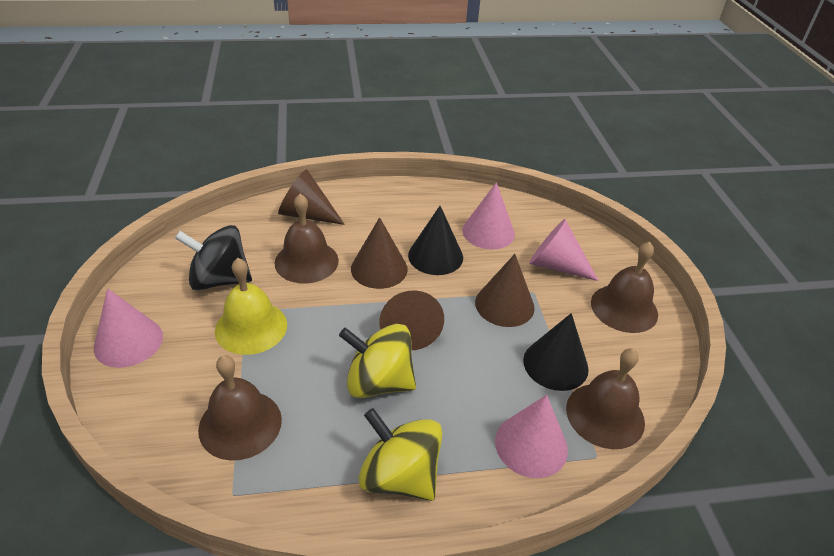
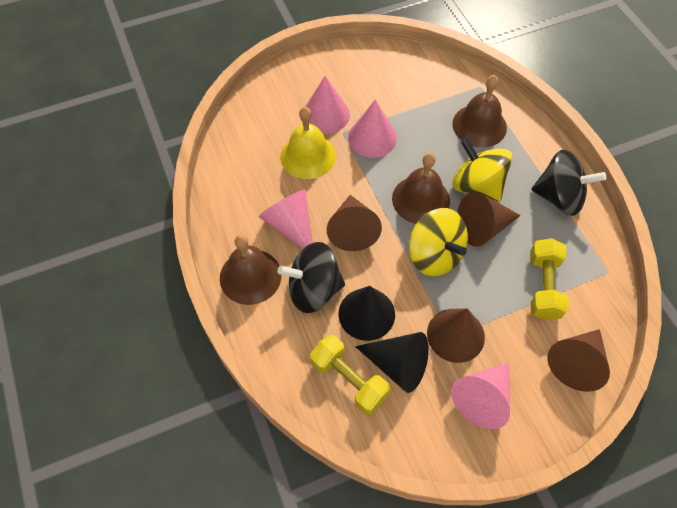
black spinning top: [175,225,252,290] = 1 -> [278,242,345,313] [531,150,606,216] = 2
brown bell: [198,355,282,461] [274,194,339,284] [566,348,645,449] [591,242,658,333] = 4 -> [220,235,281,305] [392,153,450,224] [452,75,507,148] = 3
yellow dumbbell: none = 0 -> [310,335,391,415] [530,238,569,320] = 2

